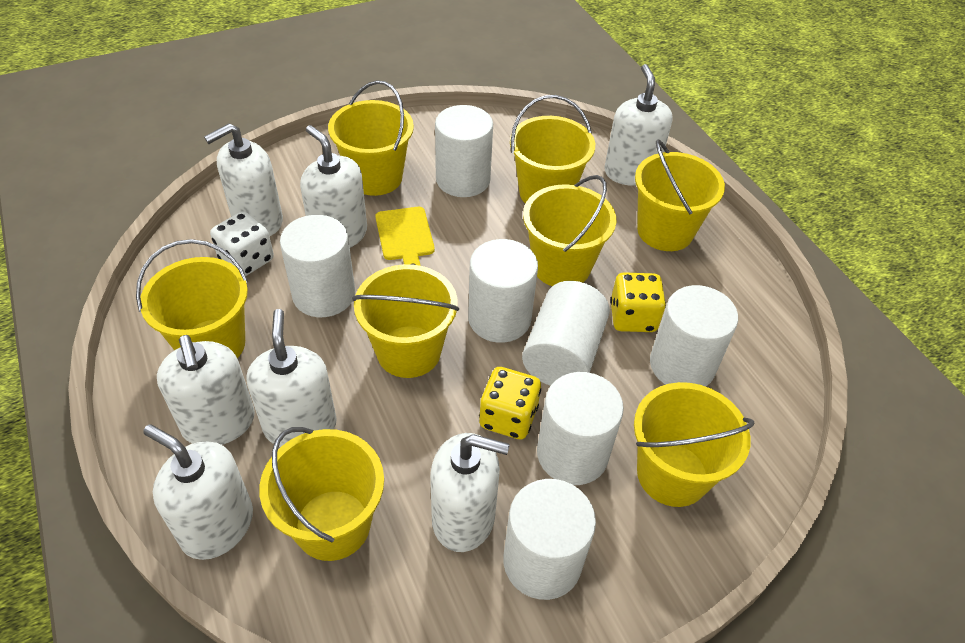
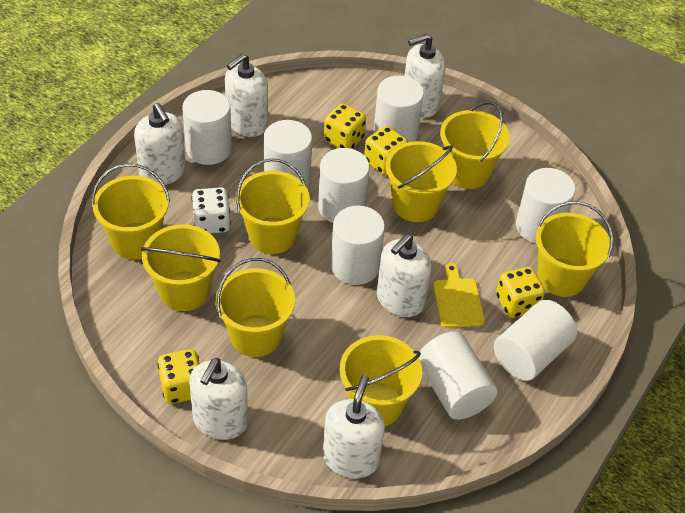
white cylinder: [280,215,355,317] [435,105,493,197] [468,239,538,343] [503,479,596,600] [522,281,610,386] [537,372,624,485] [650,285,738,387] = 7 -> [182,90,232,165] [263,120,312,188] [318,148,370,223] [331,206,385,285] [374,75,424,142] [419,332,497,420] [494,300,577,381] [516,168,576,244] = 8
white soap dispenser: [143,424,253,560] [157,335,255,445] [204,123,283,236] [247,309,337,447] [300,125,367,248] [430,433,510,552] [605,64,673,186] = 7 -> [134,103,186,186] [189,358,248,440] [225,54,268,137] [323,375,385,478] [377,234,431,317] [405,33,445,118] = 6
yellow dice: [479,367,541,439] [610,272,666,332] = 2 -> [158,349,200,404] [324,103,366,149] [364,126,408,175] [496,267,545,318] = 4

